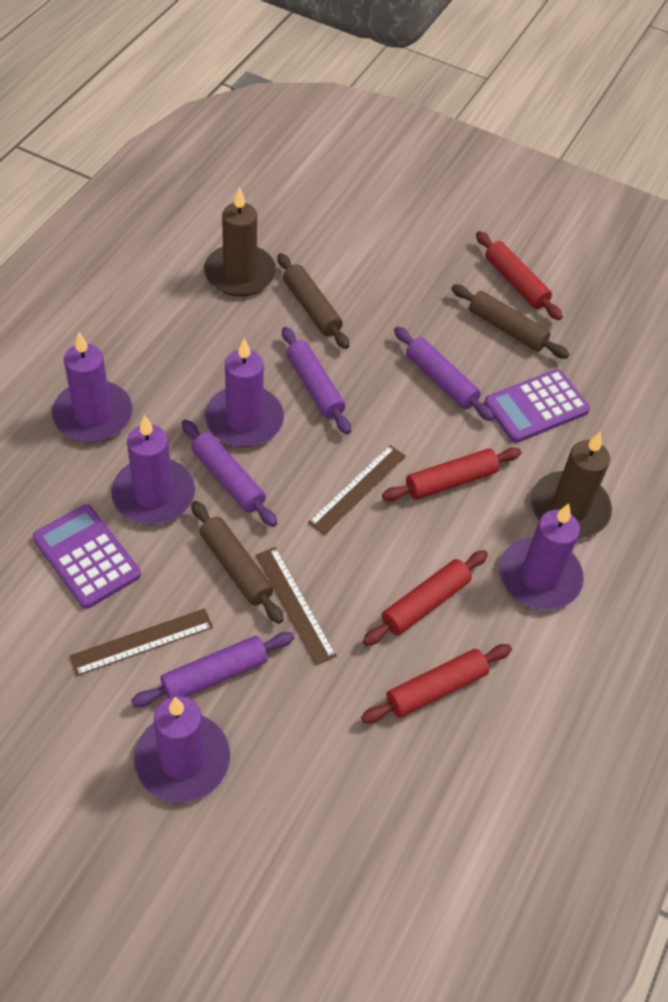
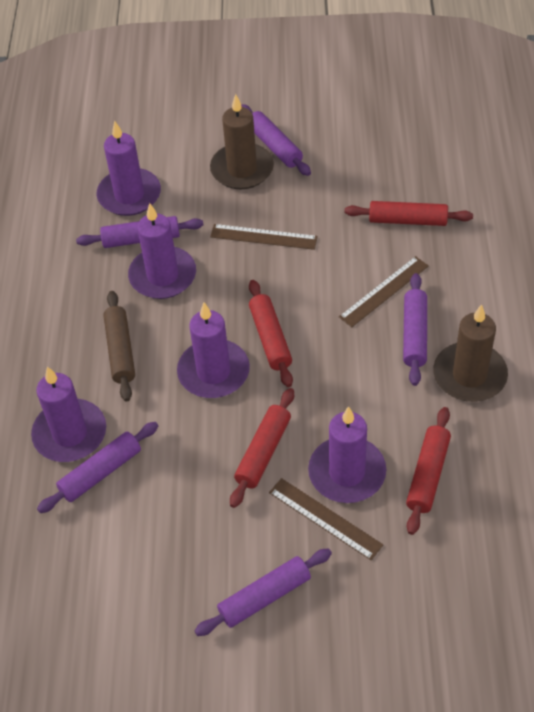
brown rolling pin: [191,501,284,624] [277,253,349,349] [451,284,570,359] = 3 -> [103,291,135,402] = 1
purple calculator: [33,505,141,609] [484,369,590,443] = 2 -> none = 0
purple rolling pin: [131,632,294,707] [181,420,277,527] [282,327,351,434] [394,327,494,421] = 4 -> [37,422,158,513] [76,216,203,248] [195,548,332,636] [241,104,311,176] [403,273,427,386] = 5

